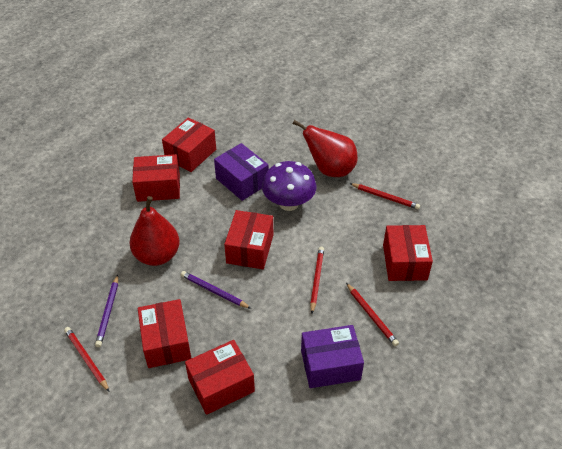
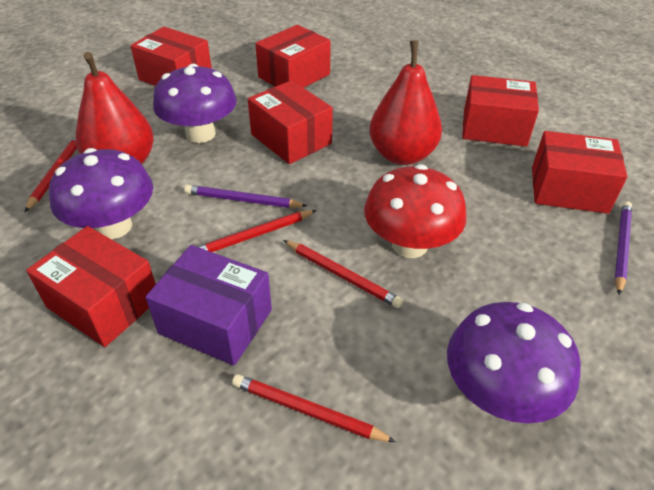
purple box: [214,143,269,201] [301,325,364,388] = 2 -> [146,245,272,365] = 1
purple mushroom: [262,161,316,211] = 1 -> [49,148,153,239] [153,64,237,143] [447,302,581,423] = 3
red mushroom: none = 0 -> [364,164,467,258] = 1

